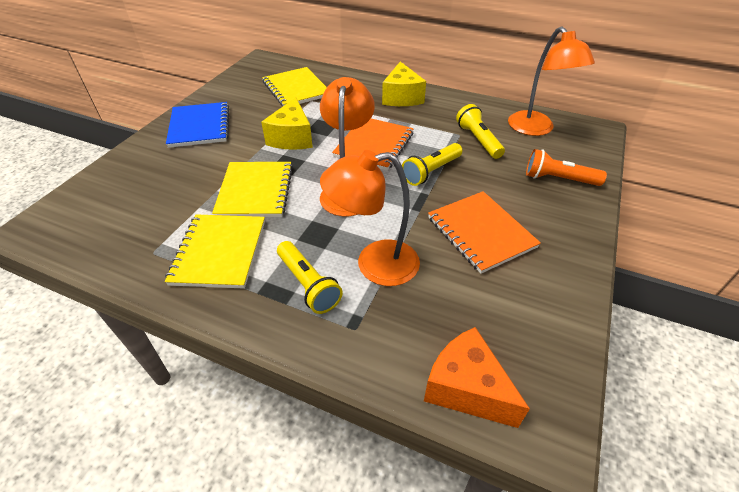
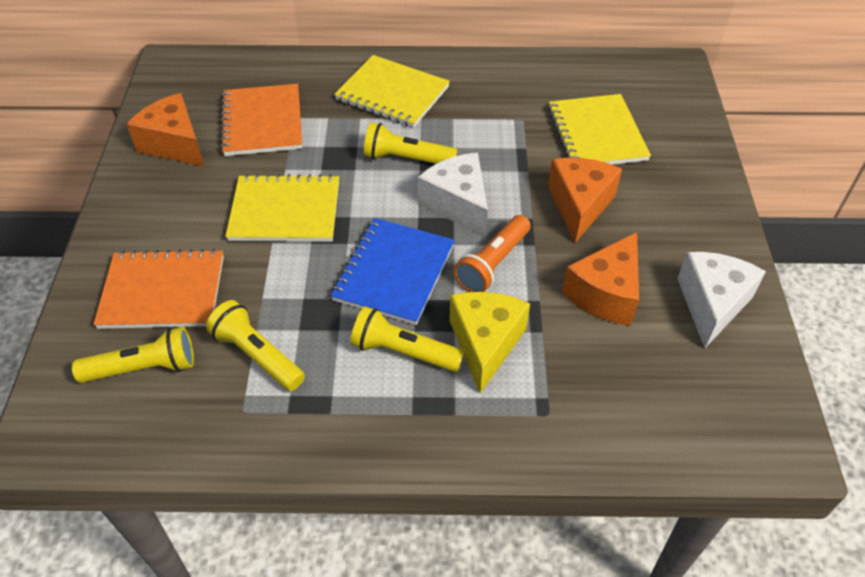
orange cheese: [424,327,530,428] = 1 -> [127,93,204,167] [548,158,622,243] [562,232,639,326] = 3
orange lamp: [320,77,375,217] [320,150,420,286] [508,26,595,136] = 3 -> none = 0
white cheese: none = 0 -> [418,153,488,237] [677,252,766,348] = 2
yellow cheese: [261,97,313,150] [382,61,426,106] = 2 -> [449,292,530,393] = 1
yellow flashlight: [277,241,343,314] [402,143,462,186] [456,104,505,159] = 3 -> [72,327,194,383] [206,300,305,391] [350,306,465,372] [364,122,457,164] = 4

